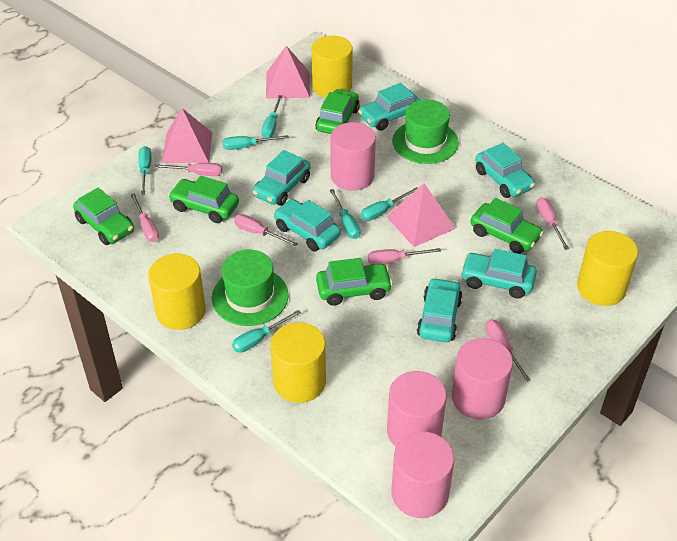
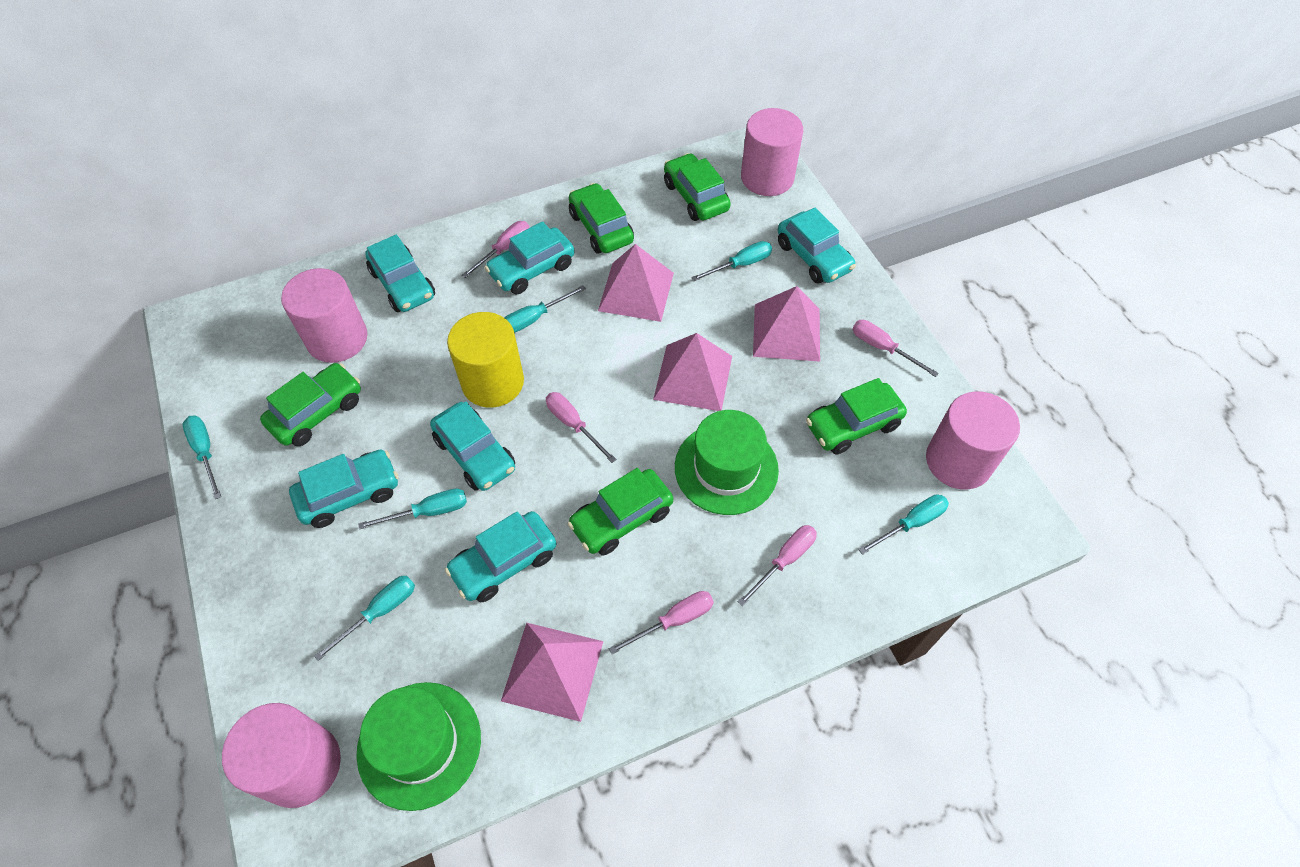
pink pyramid: [162,108,213,163] [266,46,310,99] [386,183,456,247] = 3 -> [501,623,603,722] [598,244,674,322] [653,333,732,411] [753,286,820,362] = 4
pink screwdriver: [131,193,159,242] [154,163,222,176] [234,214,298,246] [368,248,441,264] [485,319,531,382] [536,197,569,250] = 6 -> [462,221,529,278] [546,392,616,463] [609,591,714,654] [738,525,817,606] [853,320,939,377] = 5
yellow cylinder: [148,254,206,330] [271,322,326,403] [311,36,353,98] [577,231,638,306] = 4 -> [447,312,524,408] = 1

